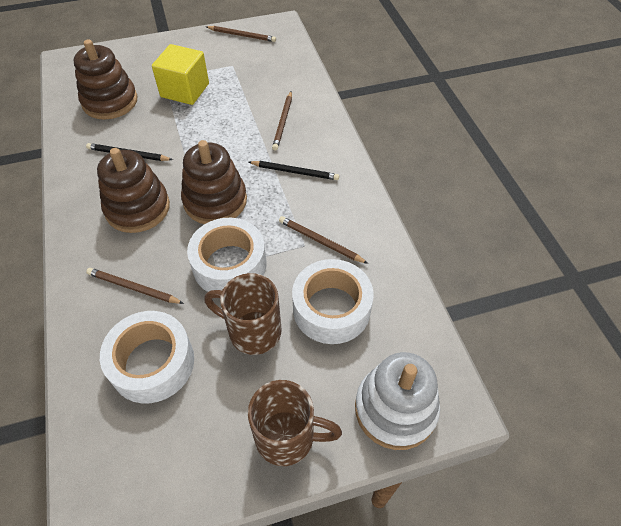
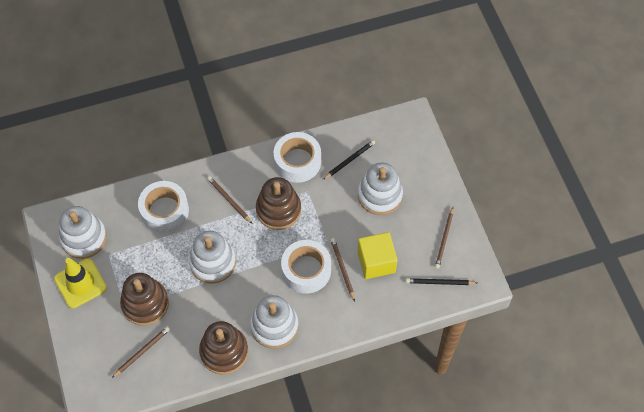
brown mug: [204,273,282,355] [248,380,342,466] = 2 -> none = 0
white stacking toy: [355,352,440,450] = 1 -> [59,206,107,259] [189,231,236,283] [250,295,298,349] [358,163,403,215] = 4
yellow traffic cone: none = 0 -> [54,258,107,308] = 1

